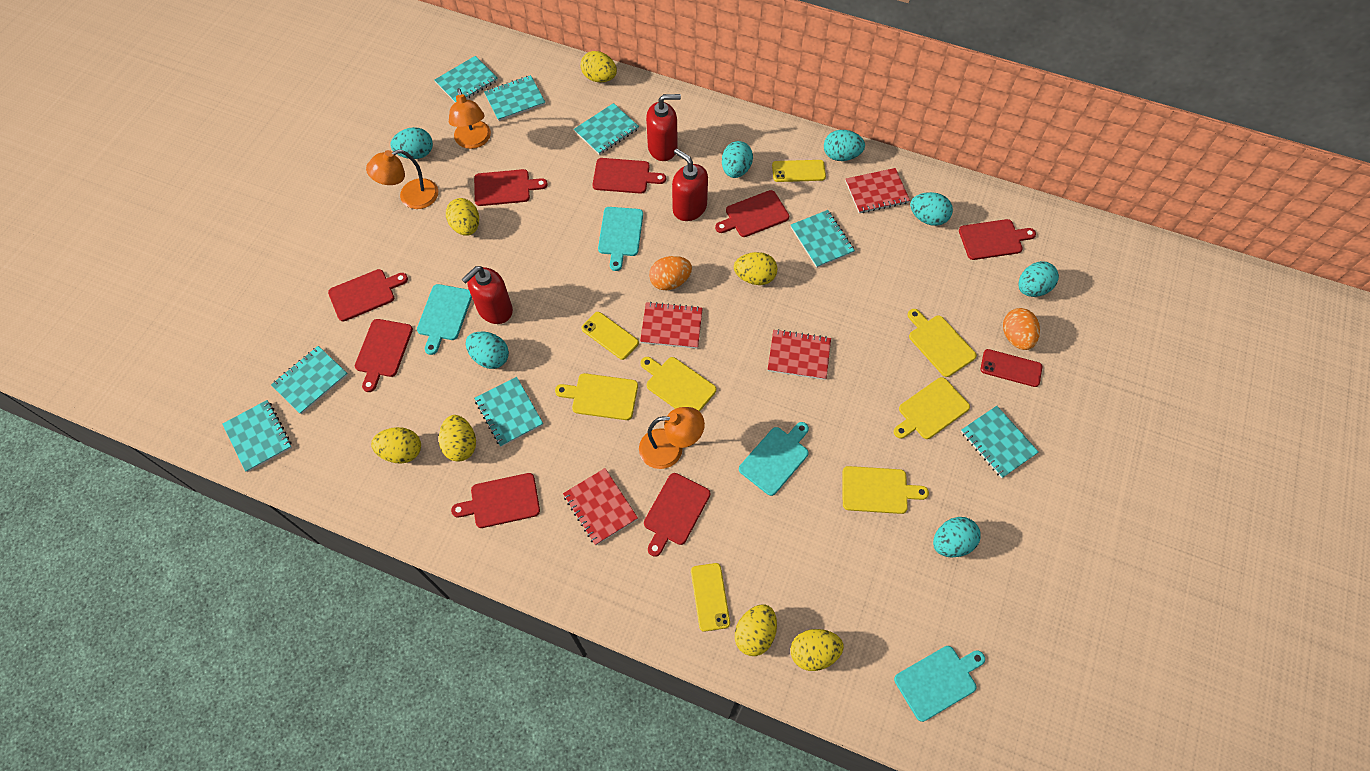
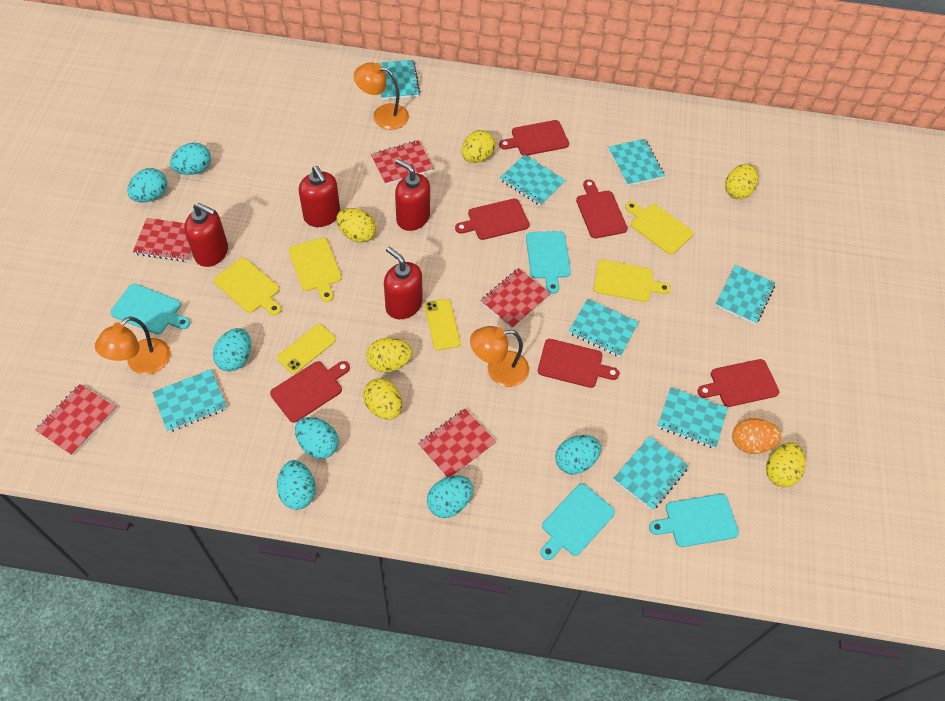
orange egg: [649,256,692,290] [1003,308,1040,350] = 2 -> [732,418,782,454] = 1
red cutting board: [328,269,408,322] [355,319,413,392] [451,473,540,528] [474,169,548,206] [593,158,666,194] [644,473,710,557] [715,190,789,237] [959,219,1036,260] = 8 -> [270,361,350,423] [455,199,530,240] [499,120,569,156] [538,339,619,388] [576,179,628,238] [697,359,779,407] = 6
red notebook: [563,468,638,545] [640,302,703,349] [768,329,831,380] [845,168,910,213] = 4 -> [35,384,116,456] [133,218,192,262] [371,140,434,185] [418,409,496,477] [480,268,551,329] = 5
red phone: [981,349,1042,387] = 1 -> none = 0
red soap dispenser: [461,266,513,324] [646,94,681,161] [672,149,708,221] = 3 -> [184,203,228,267] [299,166,340,227] [384,247,422,319] [395,159,430,231] = 4
yellow cutting board: [555,373,638,420] [640,357,716,412] [842,466,929,514] [894,377,970,439] [907,309,977,377] = 5 -> [214,258,281,316] [289,238,342,302] [594,260,671,302] [625,201,693,255] = 4
yellow egg: [371,427,421,464] [439,415,476,462] [446,198,479,236] [580,51,617,82] [734,252,777,285] [735,604,777,656] [790,629,844,671] = 7 -> [336,208,376,243] [363,378,402,420] [366,338,412,372] [462,130,495,163] [725,164,758,199] [766,442,806,487] = 6
yellow phone: [581,312,639,360] [691,563,730,632] [772,160,826,182] = 3 -> [277,324,336,374] [425,299,460,350] = 2

